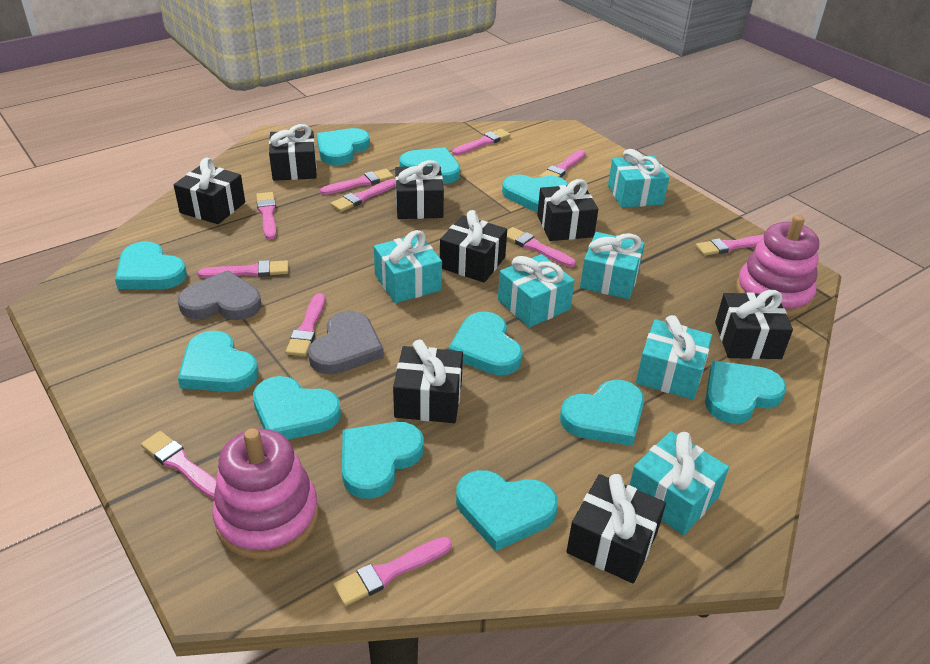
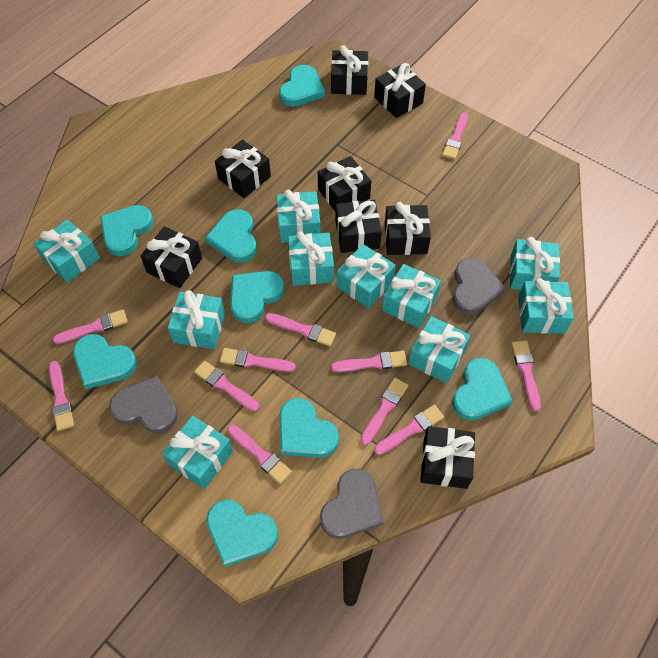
grey heart: [178,270,261,320] [308,311,384,375] = 2 -> [109,376,178,433] [320,469,384,539] [452,258,506,315] = 3
pink stacking toy: [212,428,319,559] [736,215,819,317] = 2 -> none = 0
turquoise gift: [374,230,442,303] [498,254,575,328] [580,232,645,299] [608,149,669,208] [629,431,729,535] [636,315,712,400] = 6 -> [34,220,100,283] [162,416,233,489] [168,290,225,349] [276,190,321,243] [288,231,334,286] [337,244,396,308] [382,264,441,328] [408,316,470,383] [510,237,560,290] [518,278,574,334] = 10
turquoise heart: [115,241,187,289] [178,331,258,392] [253,376,341,440] [317,128,370,165] [342,422,424,499] [400,147,460,184] [448,312,523,375] [456,470,558,551] [502,175,568,213] [560,380,644,446] [705,361,786,424] = 11 -> [73,334,137,389] [100,205,153,256] [205,209,257,262] [206,499,278,567] [230,271,284,323] [279,65,325,107] [279,398,339,458] [452,358,513,421] = 8

